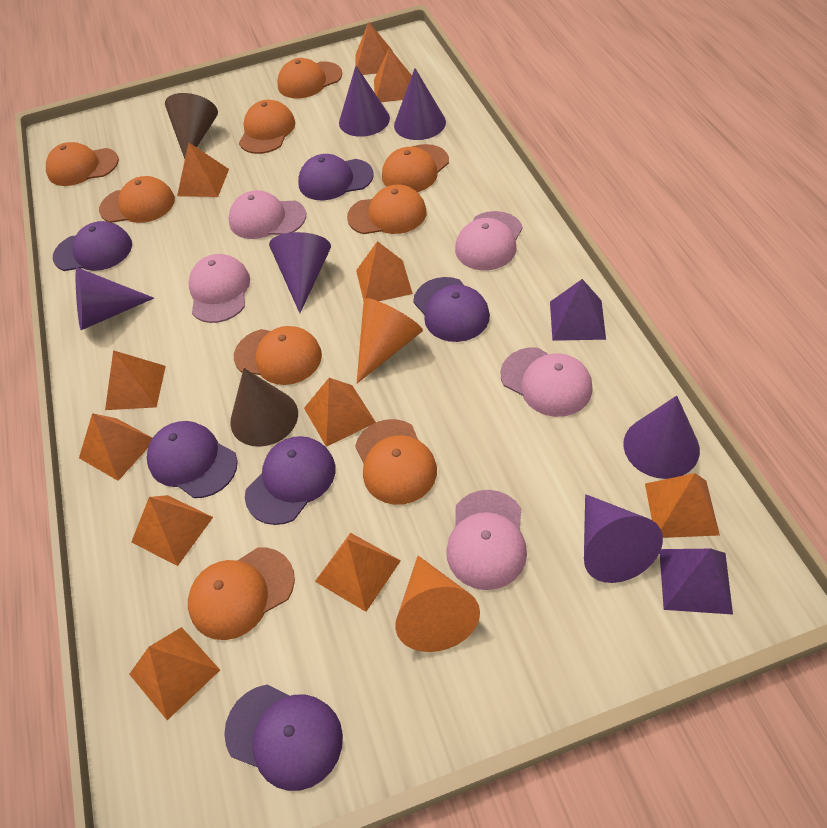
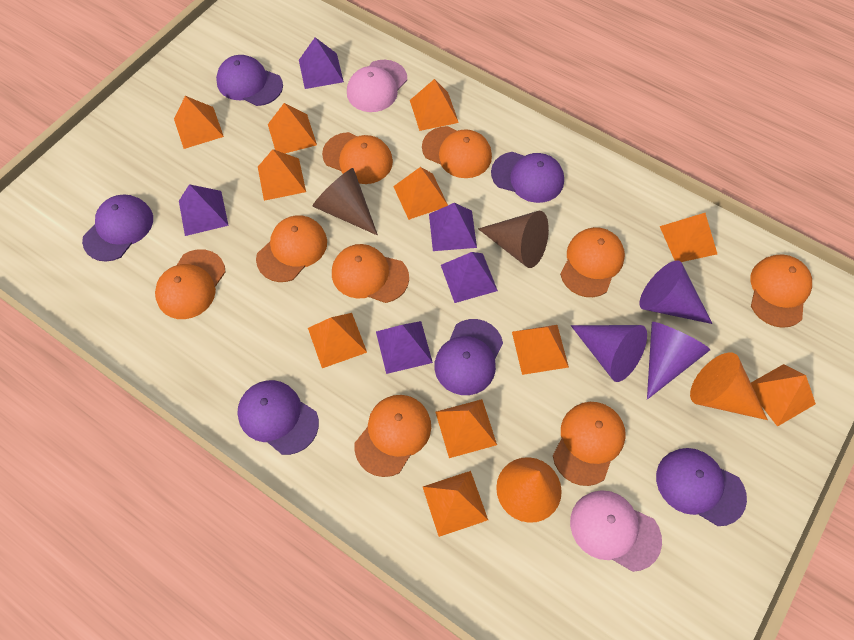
pink cap: [188,254,250,323] [228,190,306,239] [446,490,527,590] [455,211,523,270] [501,347,593,417] = 5 -> [347,60,407,112] [570,490,662,572] = 2
purple cone: [76,267,154,330] [269,232,331,313] [339,66,390,137] [394,68,446,140] [584,494,663,583] [623,396,700,479] = 6 -> [571,325,647,382] [639,260,713,324] [647,322,710,400] = 3
purple pyramid: [550,279,606,341] [660,549,733,615] = 2 -> [179,184,229,236] [299,37,344,89] [376,321,433,374] [429,203,477,251] [441,252,498,303] = 5

